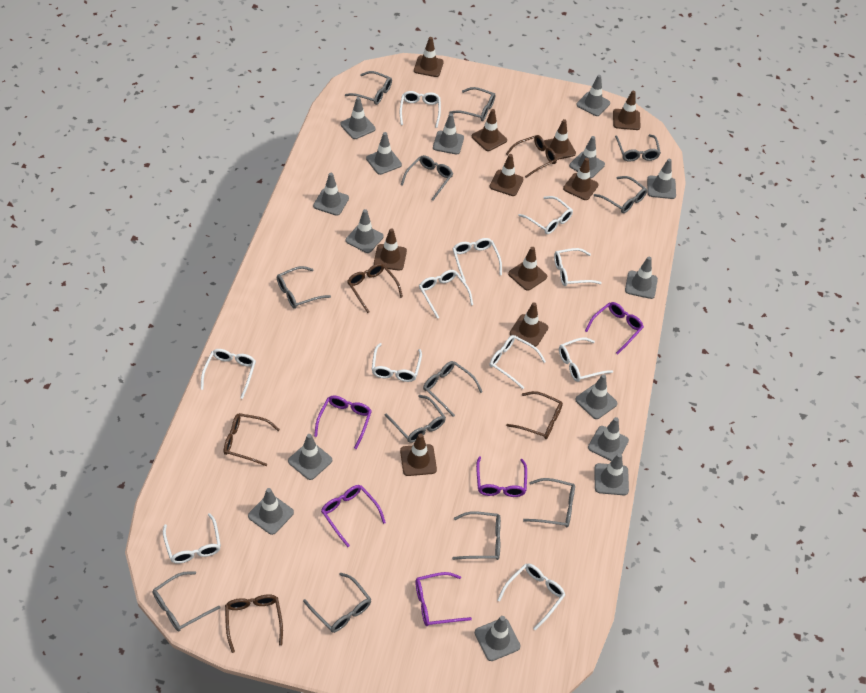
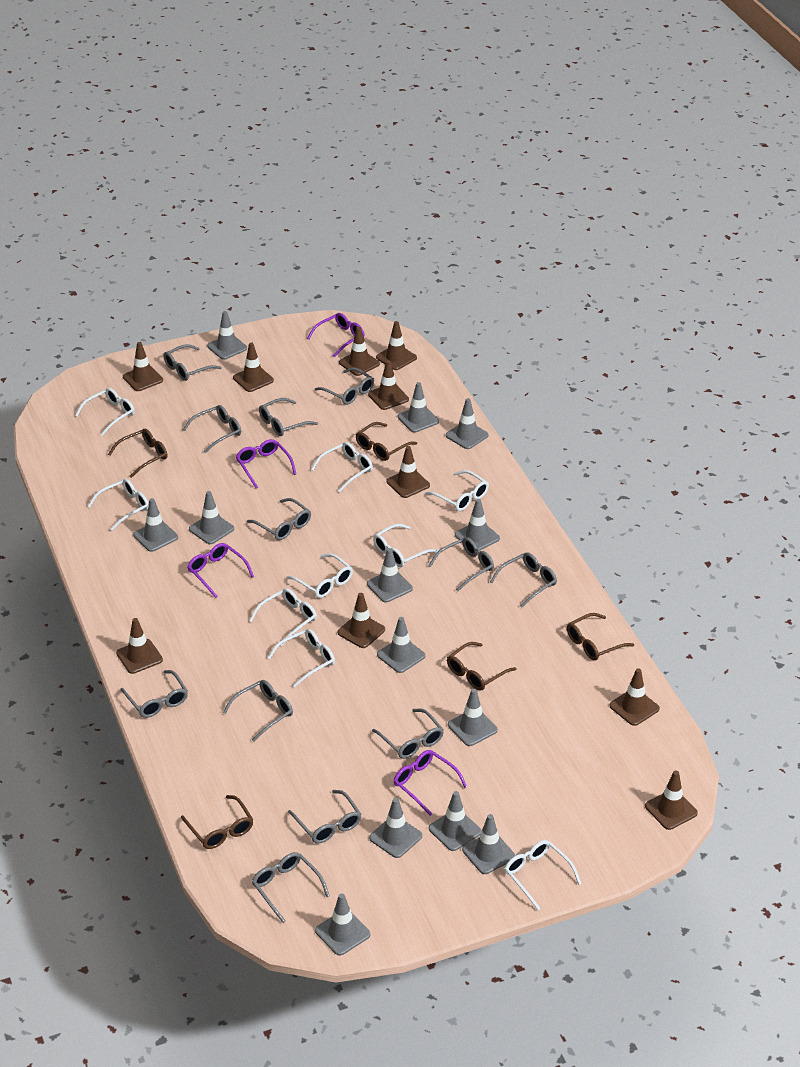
grey traffic cone: [248,488,294,535] [288,434,332,480] [313,173,349,216] [340,97,376,139] [346,209,384,253] [366,132,402,175] [433,113,464,155] [475,616,521,661] [569,136,605,178] [575,374,617,419] [576,75,610,116] [588,417,629,461] [594,453,629,495] [625,257,658,299] [647,159,676,199] = 15 -> [133,498,178,552] [189,491,234,544] [207,311,247,360] [315,893,370,956] [367,548,413,602] [369,798,422,858] [377,617,425,673] [398,382,439,433] [429,791,481,851] [446,398,489,449] [448,689,498,746] [455,499,500,550] [462,814,515,874] = 13
purple glasses: [314,396,372,449] [321,485,386,547] [415,572,472,626] [476,456,527,497] [585,302,644,354] = 5 -> [187,543,254,598] [236,439,296,488] [307,313,364,357] [394,750,467,816] = 4
white glasses: [163,513,221,564] [201,349,256,399] [372,343,422,382] [400,91,441,128] [419,270,473,319] [453,238,502,282] [489,335,546,389] [497,563,565,631] [518,196,573,234] [554,248,601,286] [559,337,613,382] = 11 -> [75,388,135,436] [88,479,149,530] [249,588,317,646] [267,629,335,688] [287,553,353,598] [311,442,373,492] [373,524,438,567] [425,470,489,511] [504,840,581,910] = 9

